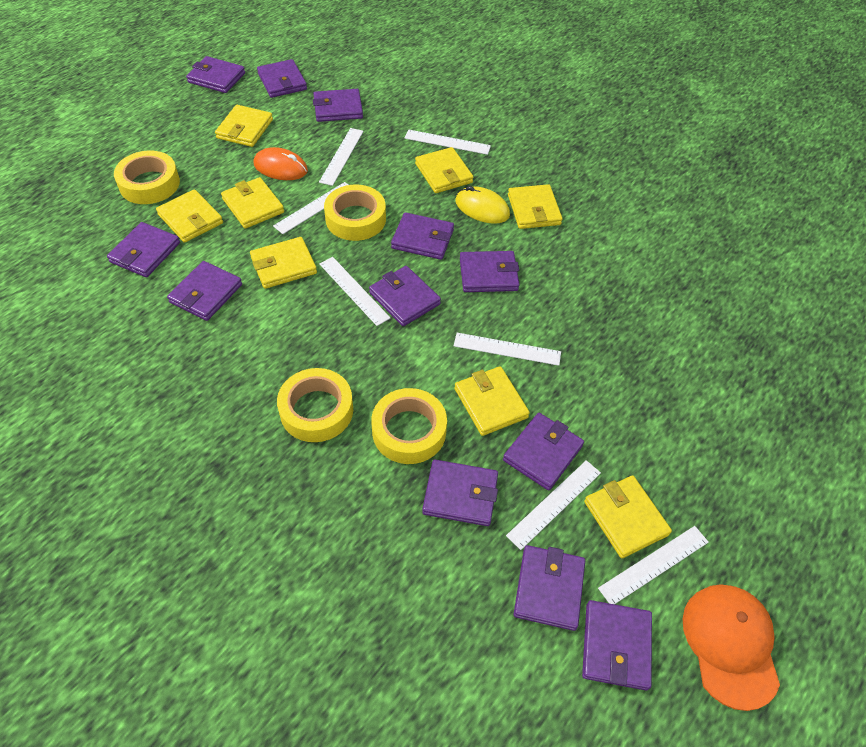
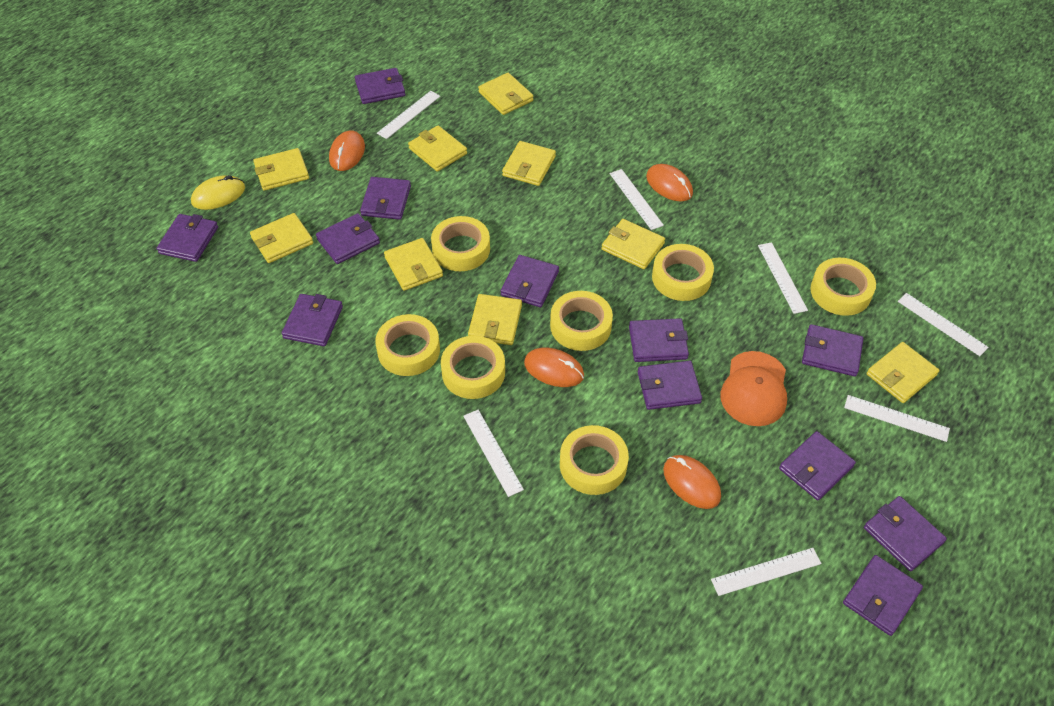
orange mouse: [253,147,308,180] = 1 -> [329,131,365,171] [524,347,584,387] [646,164,693,202] [663,455,721,509] = 4
yellow tape: [114,151,180,204] [277,368,353,442] [324,185,386,241] [371,388,447,464] = 4 -> [375,314,440,376] [431,216,490,271] [441,336,505,399] [550,291,613,351] [560,425,629,495] [652,244,714,301] [810,258,876,316] = 7
yellow wallet: [156,189,223,243] [215,105,273,147] [221,177,284,229] [250,237,317,289] [415,147,473,193] [455,366,530,436] [508,184,563,229] [584,475,672,558] = 8 -> [250,213,313,263] [253,148,309,191] [384,238,443,291] [408,126,467,172] [468,294,522,345] [478,73,533,115] [502,141,556,186] [601,219,665,269] [867,342,939,403] = 9

